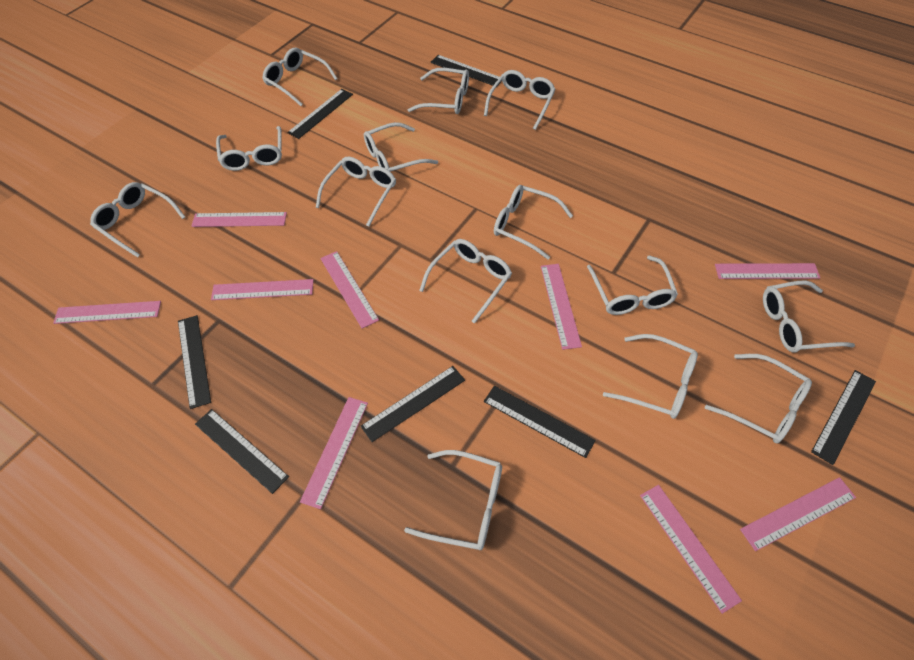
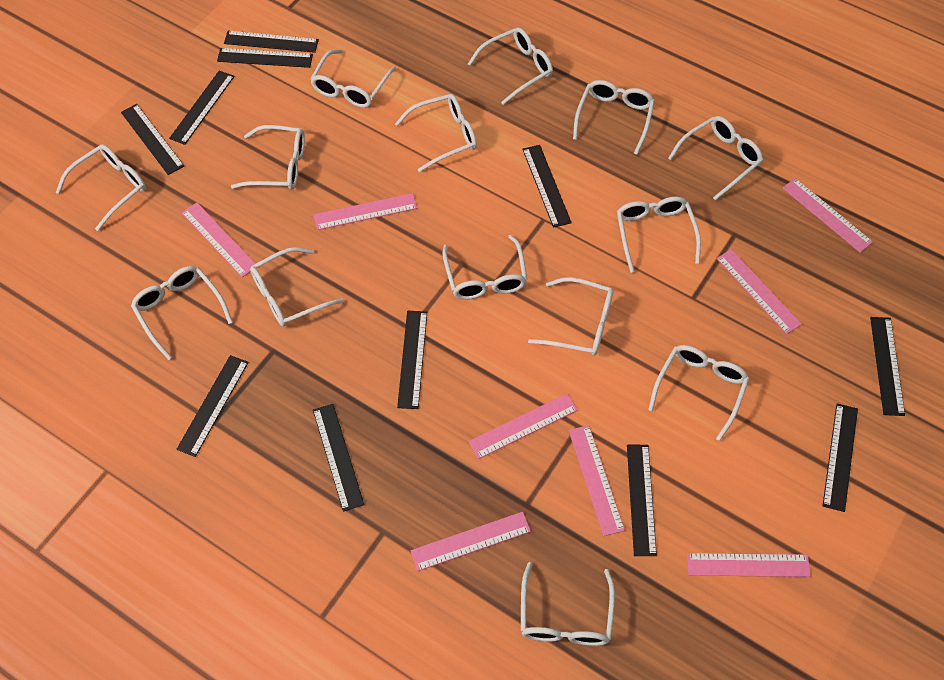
black ruler: [178,315,211,409] [195,409,289,494] [287,89,353,139] [360,366,465,442] [430,55,502,86] [484,386,596,458] [811,370,876,465] = 7 -> [121,104,184,175] [169,70,235,145] [177,355,249,457] [217,48,313,68] [224,31,319,53] [313,404,364,512] [397,311,427,409] [522,145,572,228] [627,445,657,556] [823,404,858,512] [870,317,905,416] = 11
pink ruler: [53,301,161,324] [191,212,287,227] [211,279,314,300] [300,397,368,509] [320,251,379,328] [541,264,582,350] [640,485,742,614] [715,263,820,279] [740,477,856,551] = 9 -> [181,202,256,277] [314,193,417,230] [411,512,531,571] [468,393,578,459] [569,425,625,536] [687,553,811,577] [717,249,802,334] [783,178,873,253] = 8

